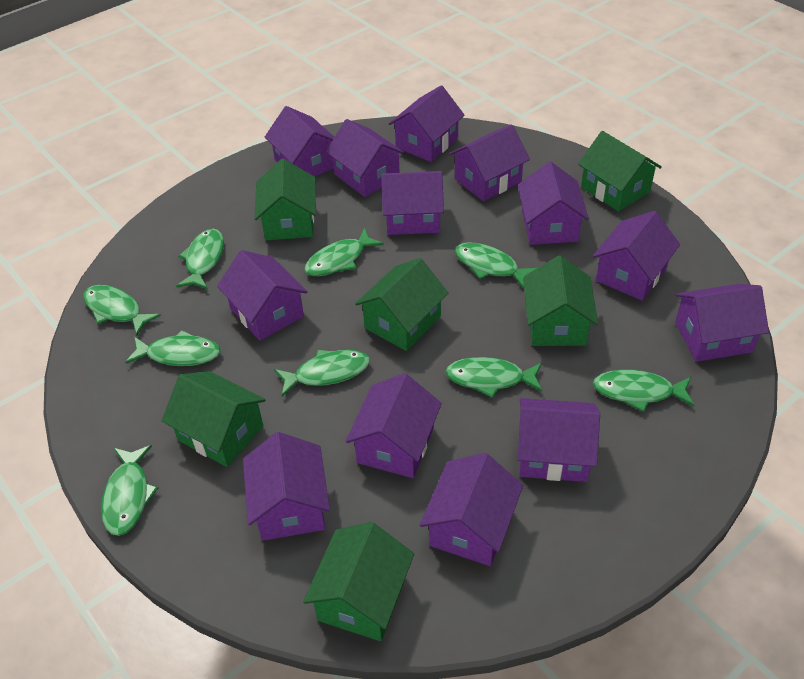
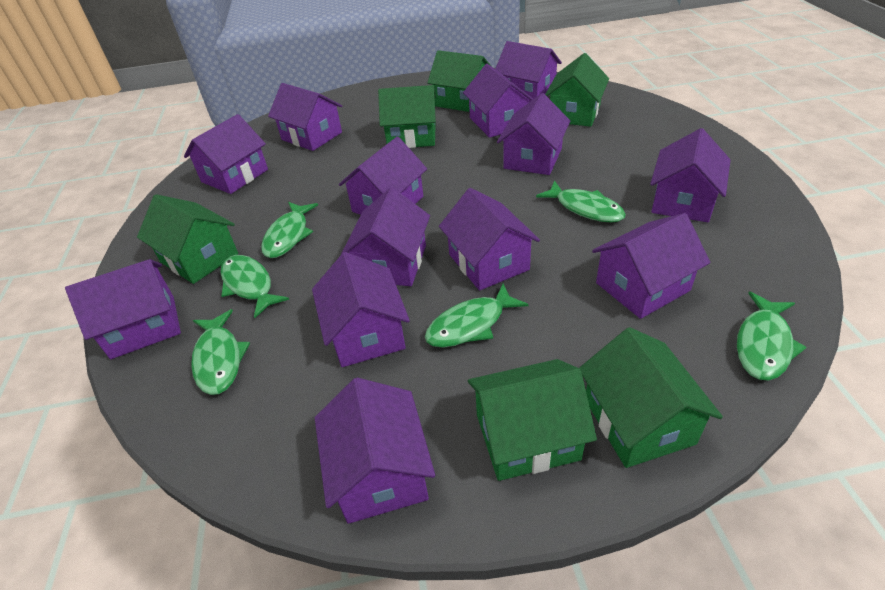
green fish: [83,285,161,336] [101,445,158,536] [125,330,221,366] [176,228,224,289] [274,350,370,396] [304,228,384,276] [445,357,542,398] [455,243,537,289] [593,370,695,412] = 9 -> [191,309,250,395] [220,255,289,318] [261,202,318,258] [425,284,528,348] [536,180,626,223] [737,292,807,380] = 6

